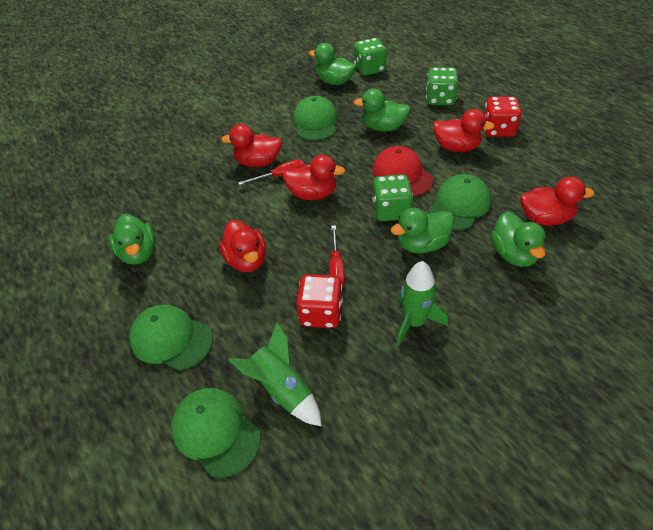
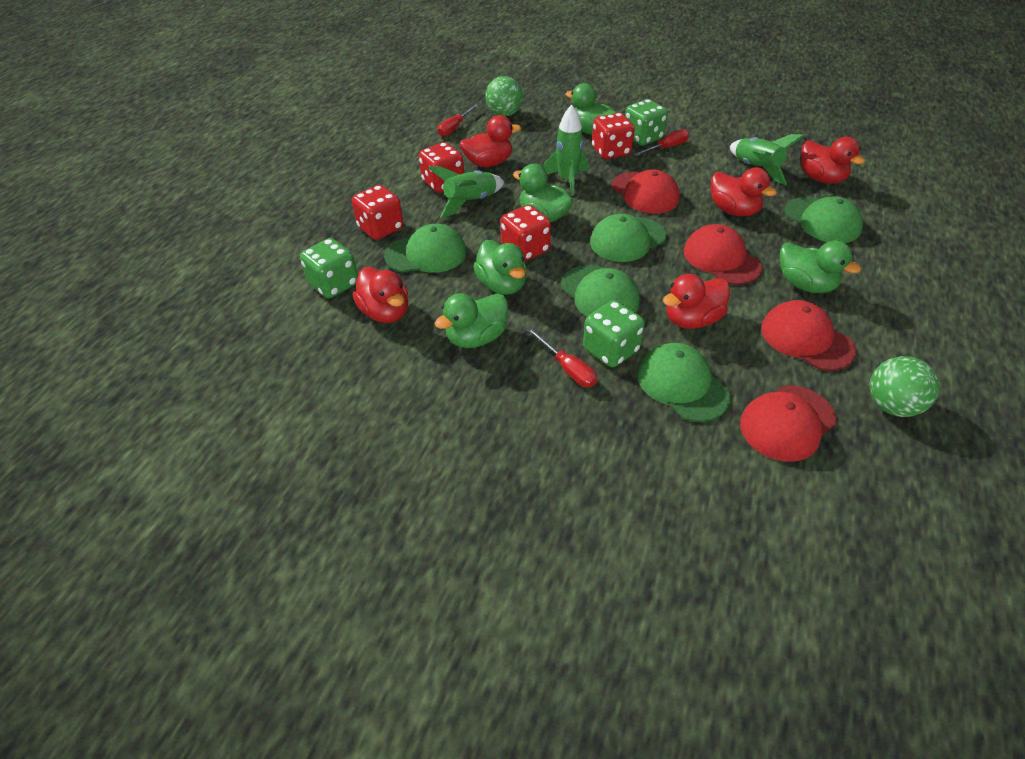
green ball: none = 0 -> [485,76,523,117] [870,356,940,417] = 2
green cap: [129,305,213,370] [171,388,261,478] [293,96,338,141] [428,174,491,230] = 4 -> [384,224,466,273] [561,265,640,317] [590,214,666,262] [637,343,731,422] [785,196,863,243] = 5
green rocket: [228,322,322,426] [396,261,448,346] = 2 -> [428,166,505,218] [543,105,589,196] [730,134,804,185] = 3
red cap: [372,146,434,196] = 1 -> [611,169,680,214] [683,224,762,285] [740,385,837,462] [761,300,856,371] = 4
red dice: [296,274,343,328] [484,96,522,137] = 2 -> [352,185,403,240] [419,142,464,193] [501,205,551,262] [592,113,635,159] = 4
red screwdriver: [238,159,304,185] [329,225,345,286] = 2 -> [438,103,479,137] [526,327,597,387] [633,129,689,156] = 3

